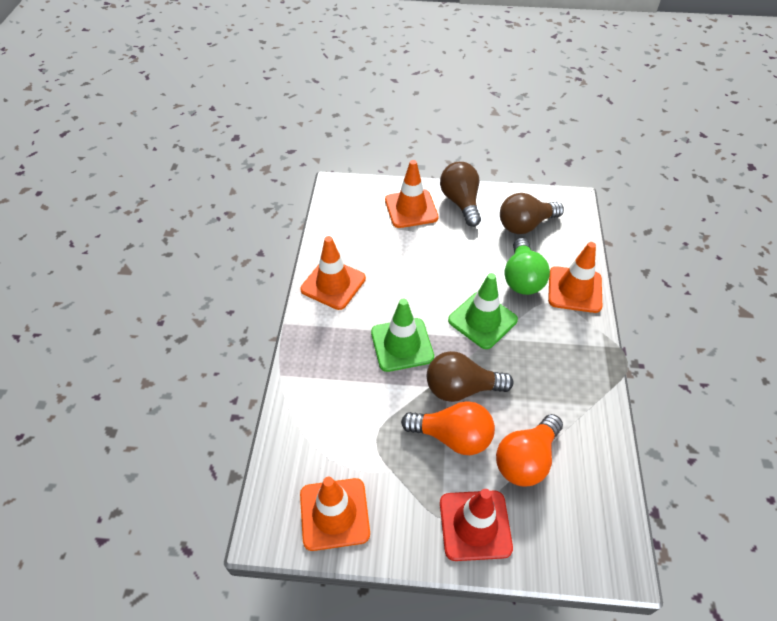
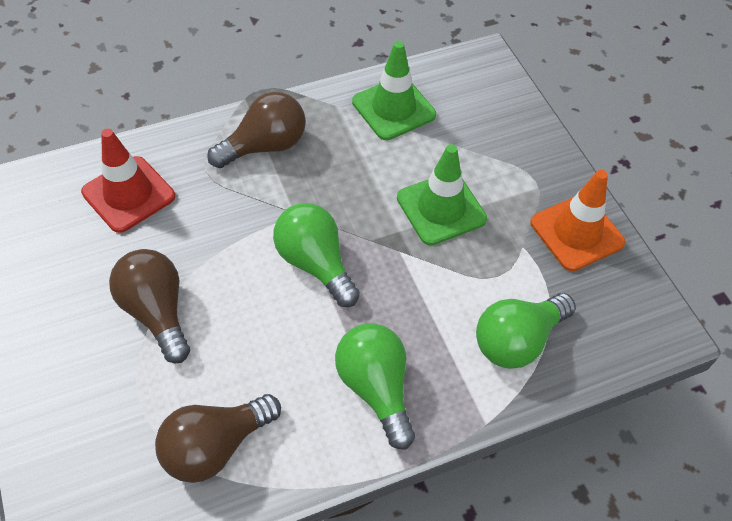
green light bulb: [504,238,550,295] = 1 -> [273,203,360,307] [335,323,415,449] [476,293,576,369] = 3
orange light bulb: [401,401,495,455] [496,414,563,487] = 2 -> none = 0
orange traffic cone: [300,236,366,310] [300,477,370,551] [385,160,439,228] [548,242,602,313] = 4 -> [531,170,625,271] = 1

